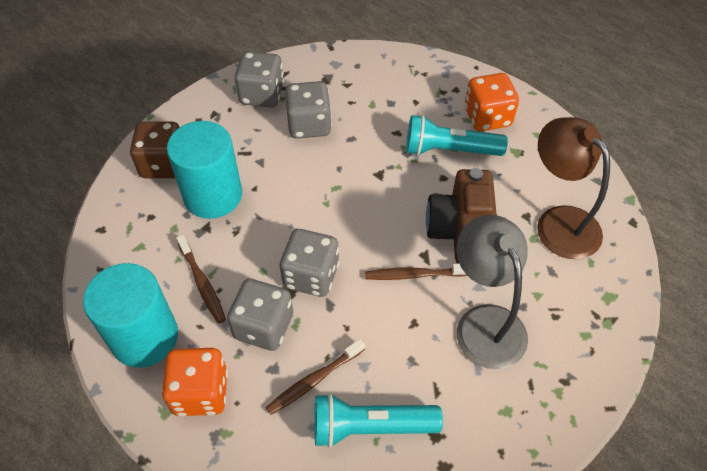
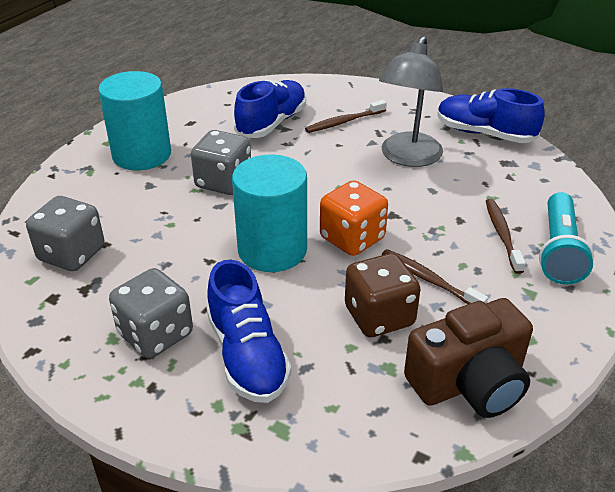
blue shoe: none = 0 -> [207,260,291,403] [234,80,306,138] [437,88,544,143] = 3
brown lamp: [537,117,610,259] = 1 -> none = 0
grey dice: [227,279,293,351] [235,51,284,108] [279,229,339,297] [285,81,332,139] = 4 -> [26,196,104,271] [109,268,193,358] [191,130,251,195] = 3
orange dice: [162,348,228,417] [465,73,519,132] = 2 -> [320,180,388,256] = 1
turquoise flashlight: [314,393,443,448] [406,115,508,156] = 2 -> [539,192,594,285] = 1

